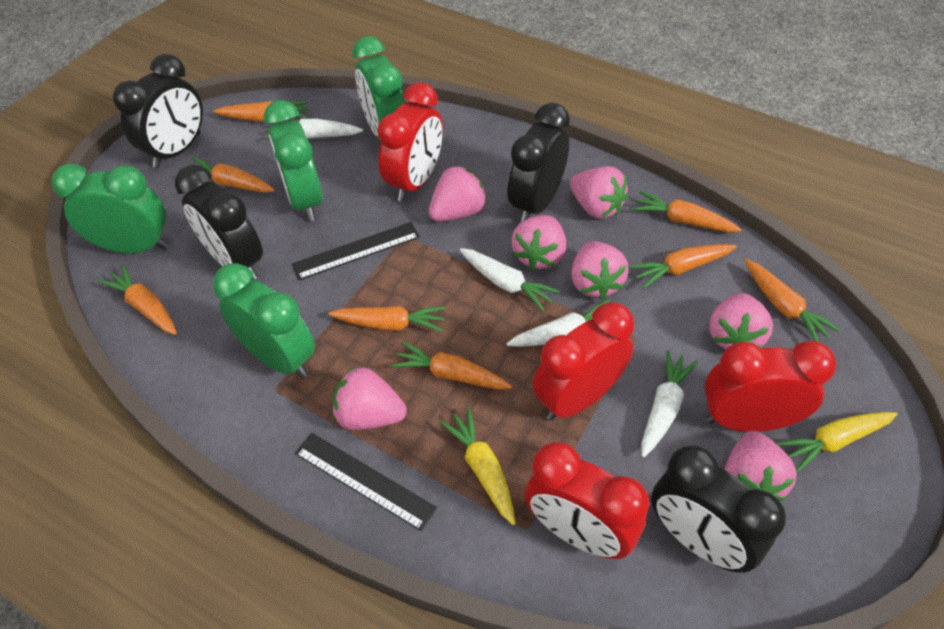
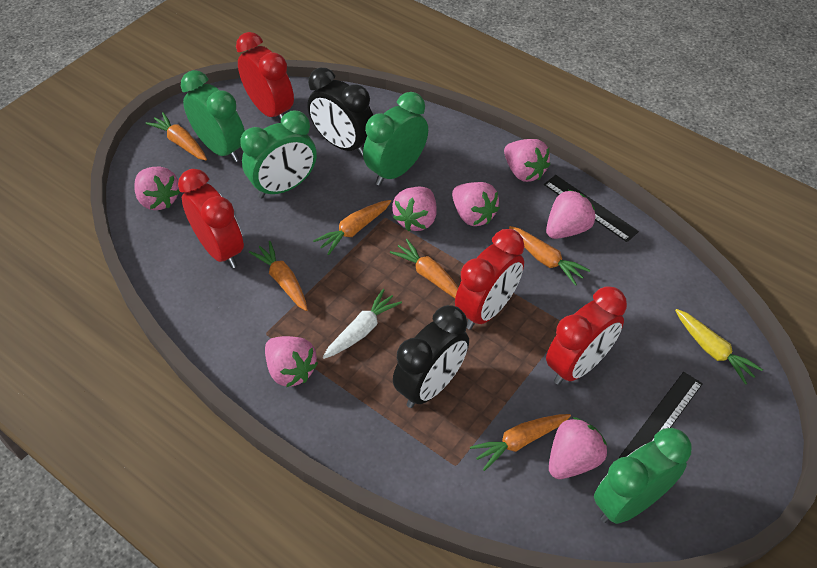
black clock: [113,54,203,168] [175,165,263,280] [507,103,570,222] [651,445,786,573] = 4 -> [307,68,373,156] [393,305,469,408] = 2
orange carrot: [98,264,177,335] [186,157,275,193] [213,101,309,122] [328,306,445,332] [391,341,512,390] [630,244,737,289] [632,191,742,233] [744,259,840,342] = 8 -> [146,112,207,161] [249,241,308,311] [313,200,391,255] [390,239,459,298] [470,414,571,471] [509,226,590,286] = 6
white carrot: [265,119,363,139] [460,248,560,311] [507,299,610,347] [641,350,698,458] = 4 -> [323,289,402,359] = 1
yellow carrot: [440,408,515,525] [776,412,898,473] = 2 -> [675,309,763,385] = 1

